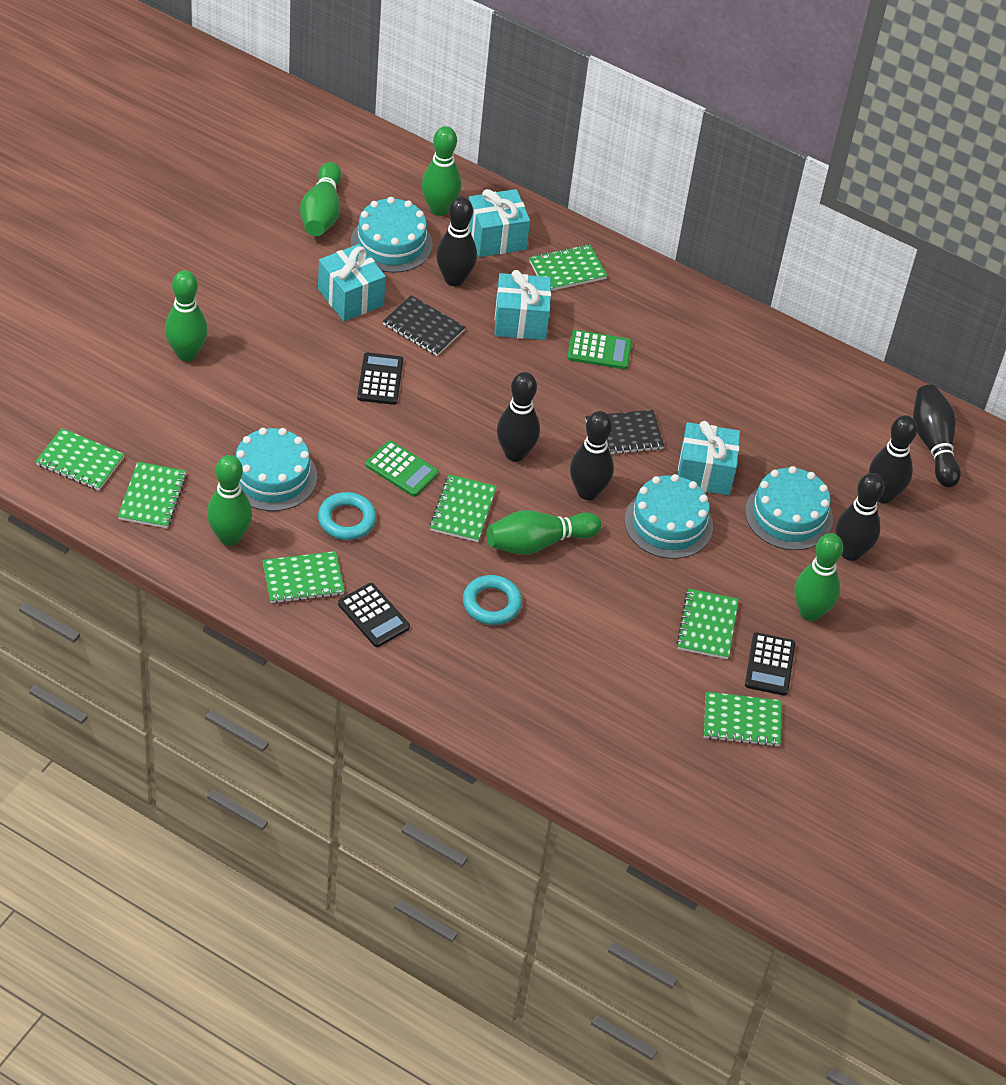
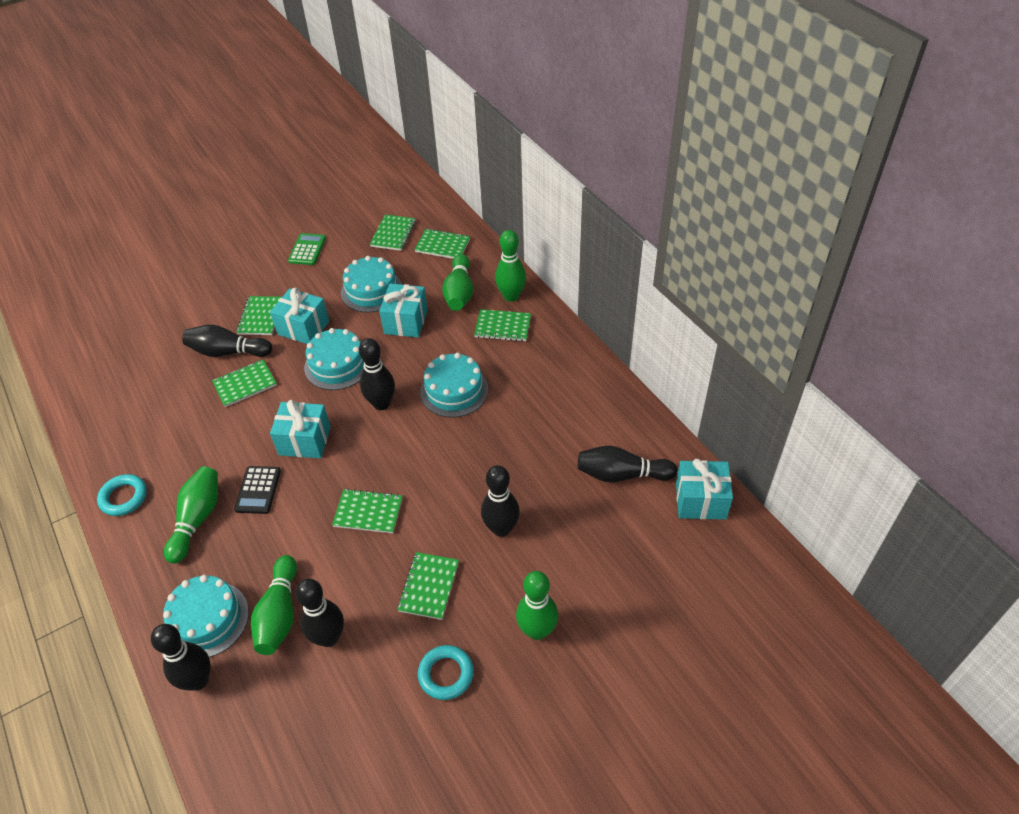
black calculator: [338,583,410,647] [357,352,403,405] [745,632,796,696] = 3 -> [234,466,281,514] = 1
black notebook: [383,295,465,356] [585,410,664,454] = 2 -> none = 0
green bowling pin: [165,270,208,361] [207,455,252,546] [300,162,342,236] [422,126,461,216] [486,510,601,555] [795,533,843,621] = 6 -> [164,466,218,564] [251,555,297,655] [442,254,473,311] [495,230,526,302] [516,571,558,640] = 5
green calculator: [365,440,439,497] [567,330,632,369] = 2 -> [288,233,326,265] = 1

